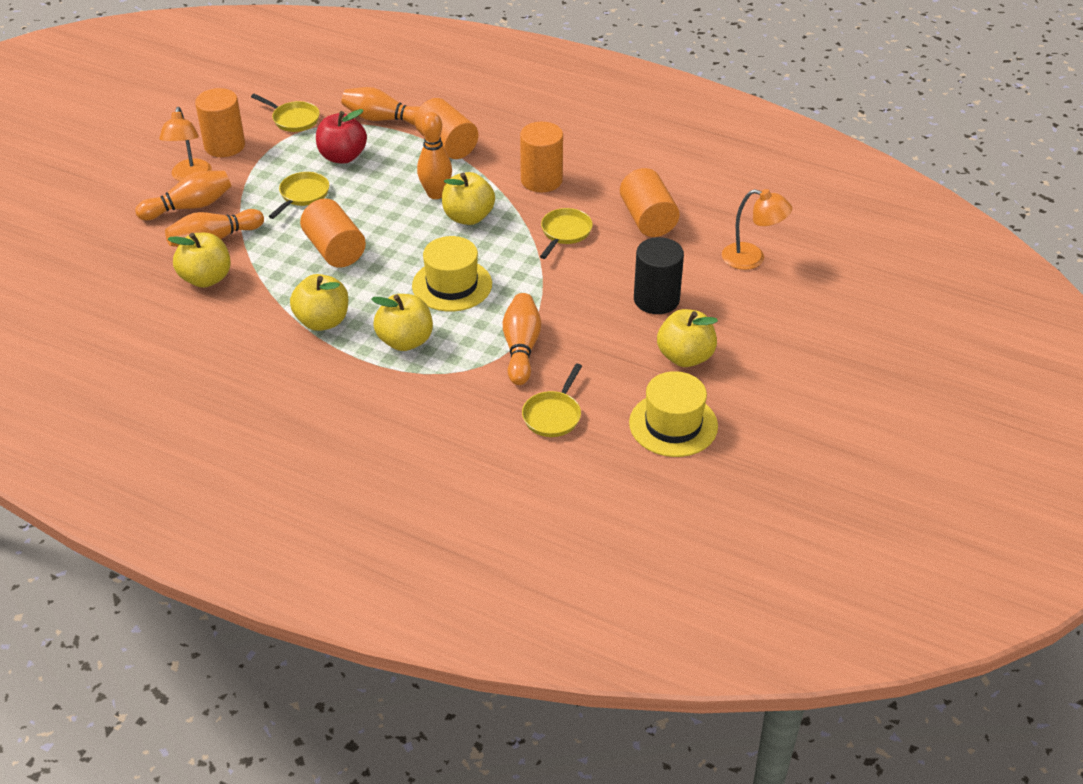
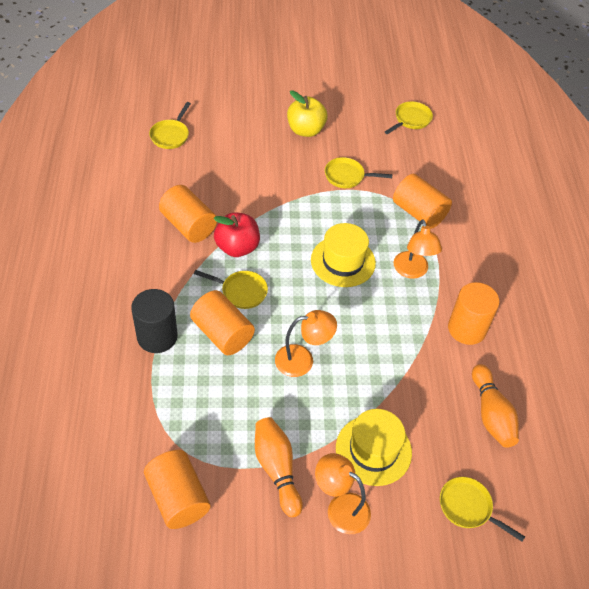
orange bowling pin: [135,171,231,220] [165,209,264,247] [342,87,420,125] [417,112,452,199] [503,293,541,385] = 5 -> [255,417,303,517] [472,364,519,448] = 2
orange lamp: [159,107,212,182] [722,189,792,270] = 2 -> [275,310,337,377] [315,453,371,534] [394,219,442,278] = 3
yellow apple: [168,233,231,288] [290,274,348,331] [371,294,433,351] [442,172,495,225] [657,309,718,367] = 5 -> [287,90,328,137] = 1
yellow pan: [251,94,320,132] [269,172,329,219] [522,364,582,437] [540,208,593,259] = 4 -> [149,102,191,149] [194,270,268,309] [325,157,393,188] [385,101,433,135] [440,477,525,542] = 5

